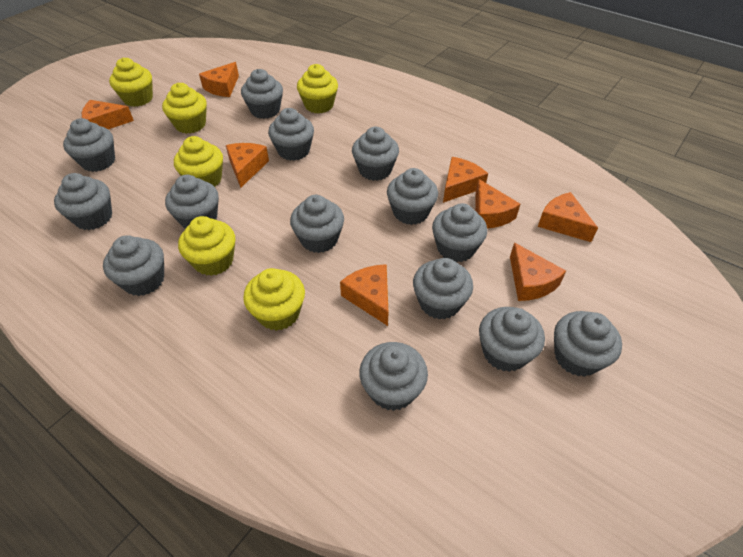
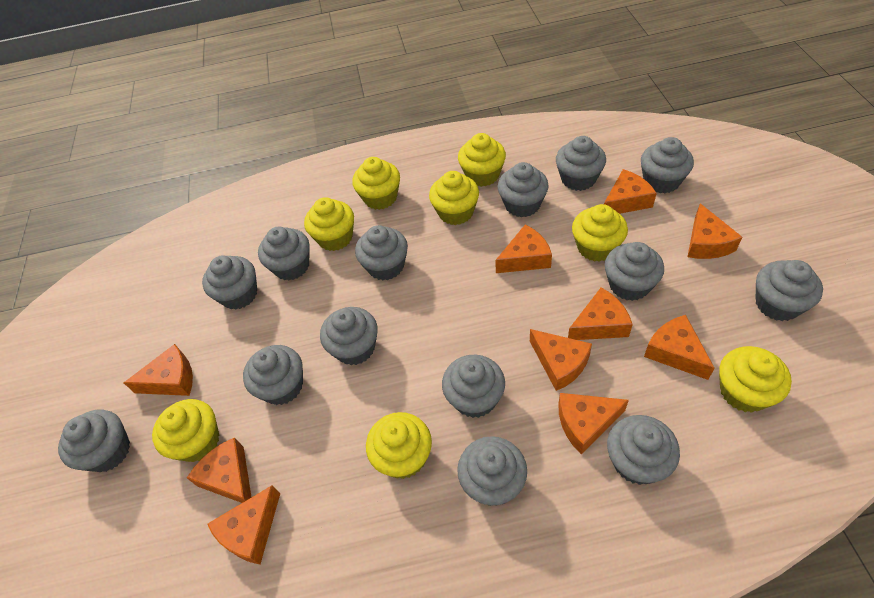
orange cheese: [82,100,134,129] [199,62,239,97] [226,143,269,188] [340,264,388,326] [443,157,488,203] [476,179,520,228] [510,243,566,301] [538,192,598,242] = 8 -> [124,344,193,396] [187,438,251,503] [207,485,280,564] [495,225,552,273] [530,329,592,391] [558,393,629,454] [568,287,633,340] [604,169,657,214] [644,315,715,380] [687,203,742,259] = 10
yellow cupcake: [109,58,153,107] [162,83,207,134] [174,136,223,187] [178,216,235,276] [243,268,305,331] [297,64,338,113] = 6 -> [152,399,219,462] [304,197,354,251] [352,157,400,210] [366,412,432,479] [429,171,479,225] [458,133,506,187] [572,204,628,262] [719,346,792,413] = 8

